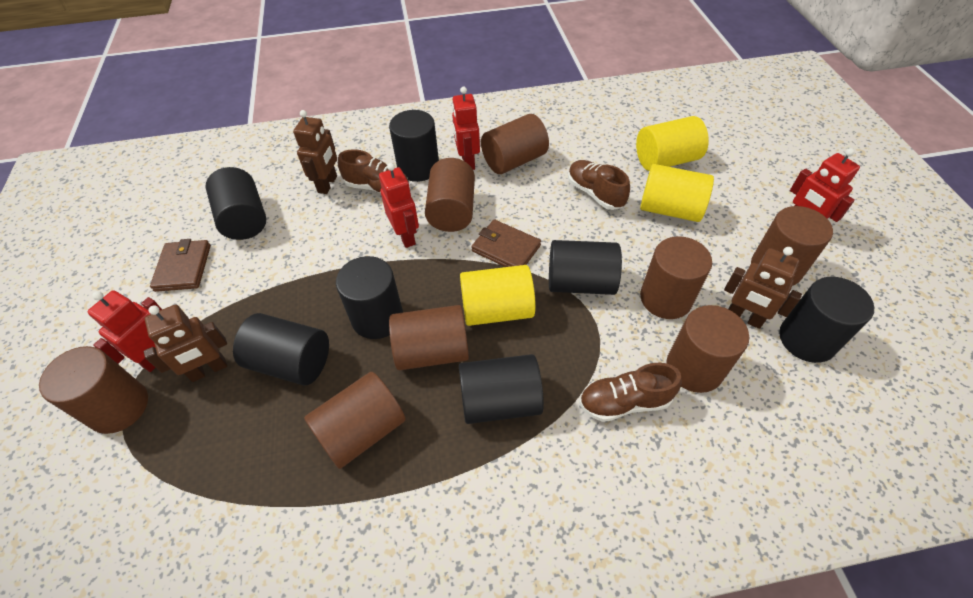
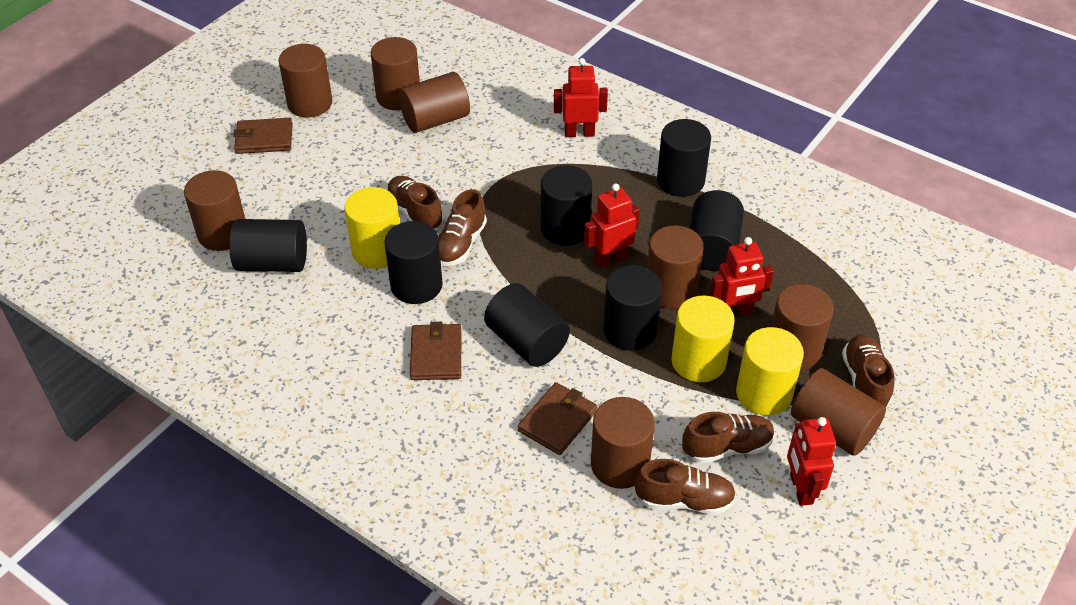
brown robot: [144,305,227,382] [293,110,337,194] [724,247,802,329] = 3 -> none = 0
brown shoe: [338,149,409,194] [568,160,630,210] [579,363,682,422] = 3 -> [387,176,443,230] [438,189,487,266] [635,459,736,515] [682,412,775,464] [842,335,895,408] = 5
brown wallet: [150,239,211,292] [471,219,541,267] = 2 -> [233,118,293,154] [410,322,462,380] [518,382,598,455] = 3

